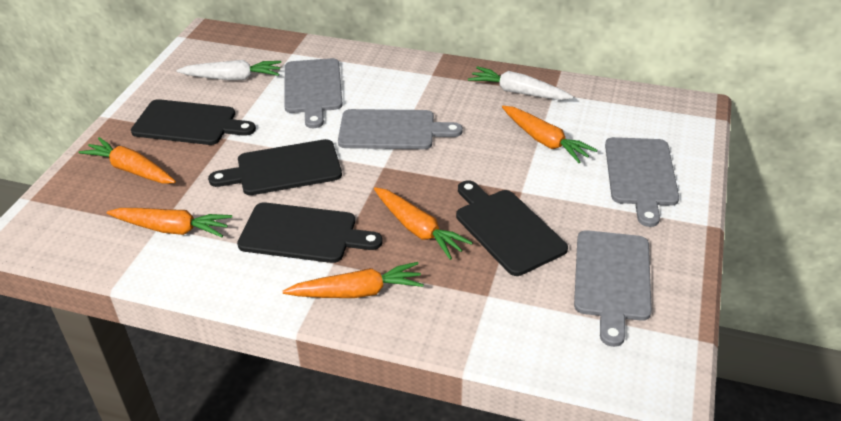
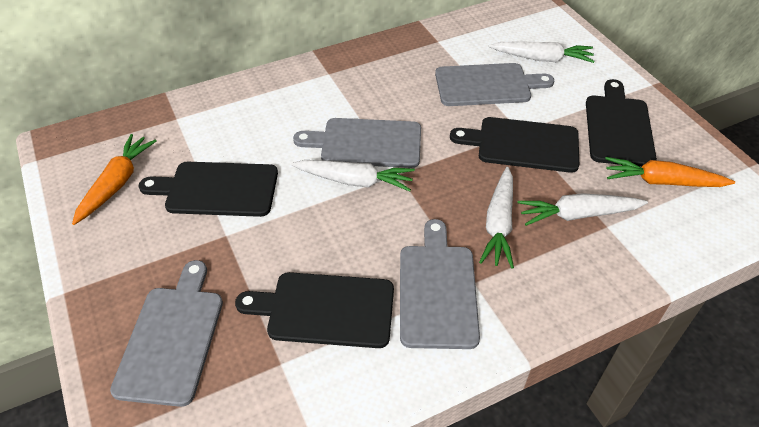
orange carrot: [79,137,176,183] [107,208,232,237] [283,262,424,298] [374,187,473,260] [502,106,597,163] = 5 -> [72,134,156,225] [605,157,735,187] = 2
white carrot: [176,60,281,80] [468,66,574,100] = 2 -> [291,160,415,191] [479,167,514,268] [489,41,595,63] [518,193,648,226] = 4

